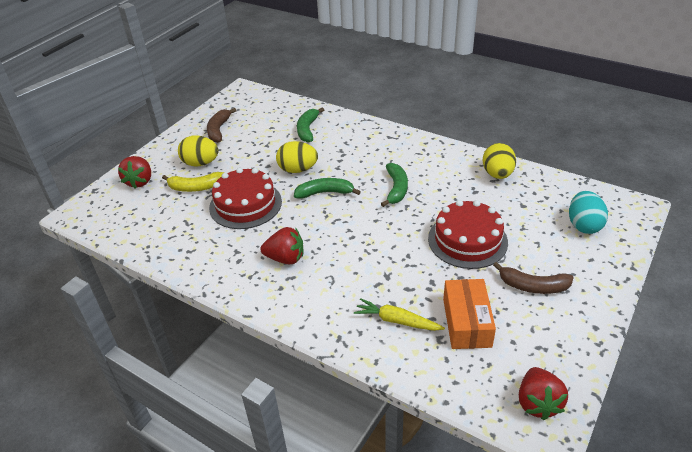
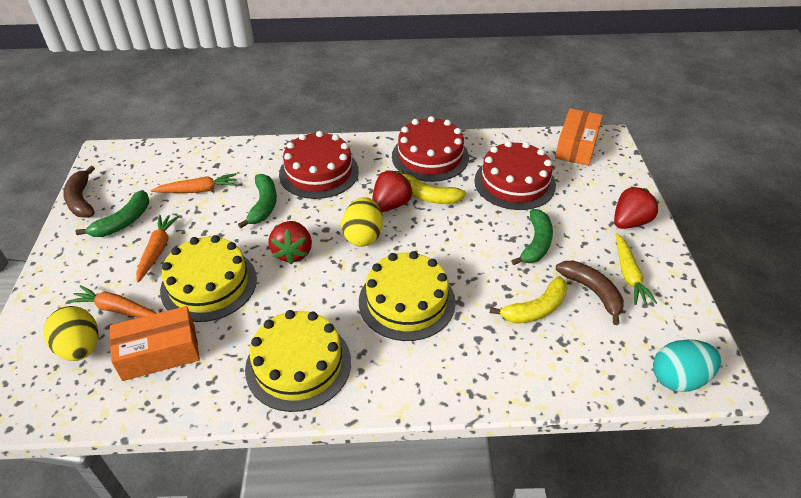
orange box: [443,279,496,349] = 1 -> [110,306,200,381] [555,108,603,166] = 2
orange carrot: none = 0 -> [67,285,156,318] [136,215,179,283] [150,173,237,193] = 3
red cake: [209,167,282,229] [428,200,508,269] = 2 -> [279,131,359,199] [392,116,469,182] [474,141,556,210] = 3
yellow banana: [162,172,225,192] = 1 -> [398,169,466,204] [490,276,568,324] = 2
yellow cake: none = 0 -> [160,235,257,322] [245,310,351,412] [359,251,456,341] = 3
yellow egg: [178,135,219,166] [276,141,318,173] [483,143,516,179] = 3 -> [44,306,99,361] [342,197,383,247] = 2

